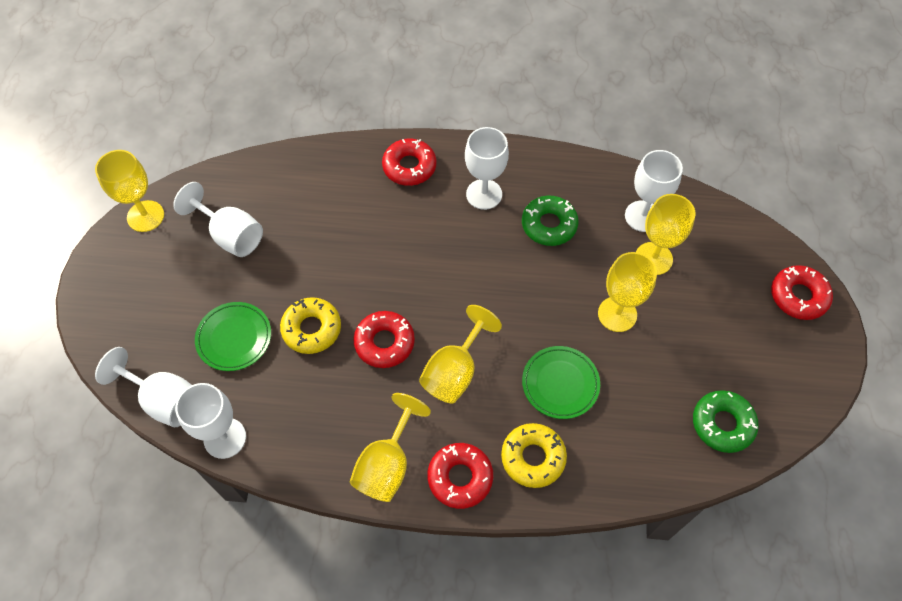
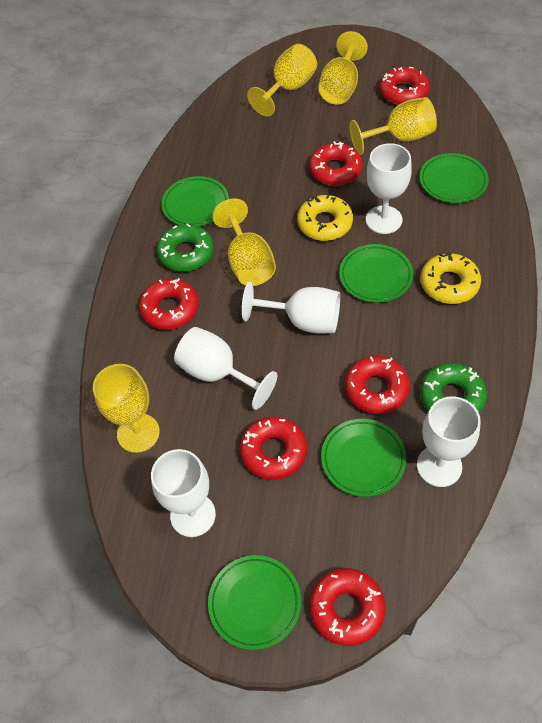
green plate: [195,302,271,371] [522,346,600,419] = 2 -> [161,176,229,227] [208,555,301,650] [321,419,407,497] [339,244,413,303] [419,153,489,203] = 5
red donut: [353,311,415,368] [382,139,436,186] [427,443,493,509] [771,265,833,320] = 4 -> [139,278,199,330] [240,417,307,480] [309,141,363,186] [309,568,386,646] [345,355,410,414] [379,67,430,105] = 6

